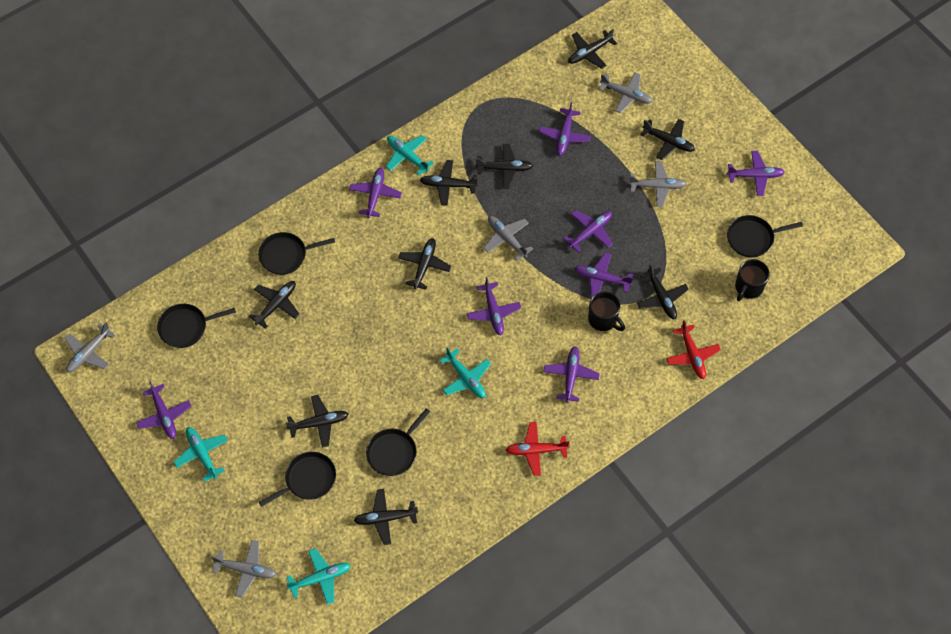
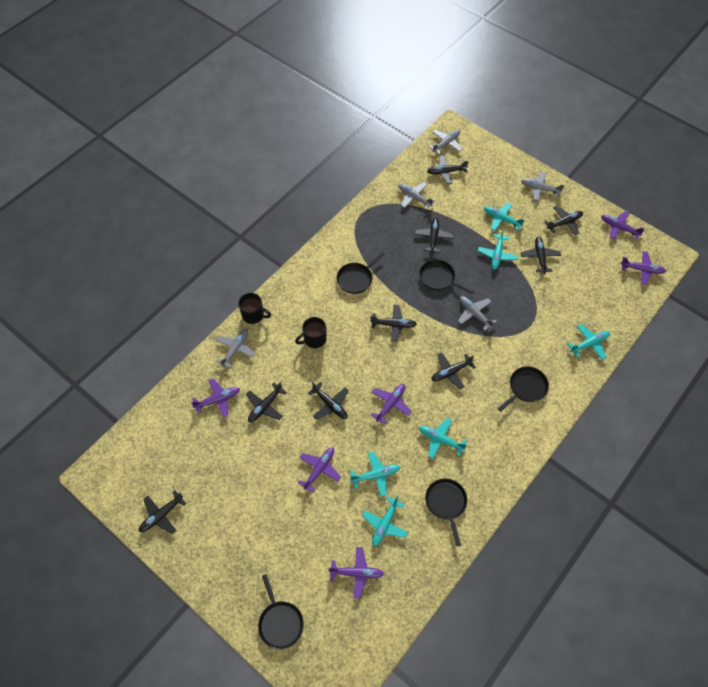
purple plane: [136,381,191,439] [349,168,402,218] [467,277,521,335] [539,102,591,156] [543,346,600,403] [564,210,613,253] [574,252,633,298] [727,151,785,196] = 8 -> [191,378,240,418] [298,448,341,493] [328,547,384,599] [371,384,412,425] [601,211,645,239] [620,251,666,285] = 6
red plane: [506,422,570,476] [666,320,721,379] = 2 -> none = 0
turquoise plane: [174,427,228,482] [287,548,351,605] [386,135,434,176] [440,348,491,398] = 4 -> [350,452,400,496] [362,496,408,546] [419,418,467,459] [478,229,518,270] [484,203,525,231] [568,324,610,360] = 6

